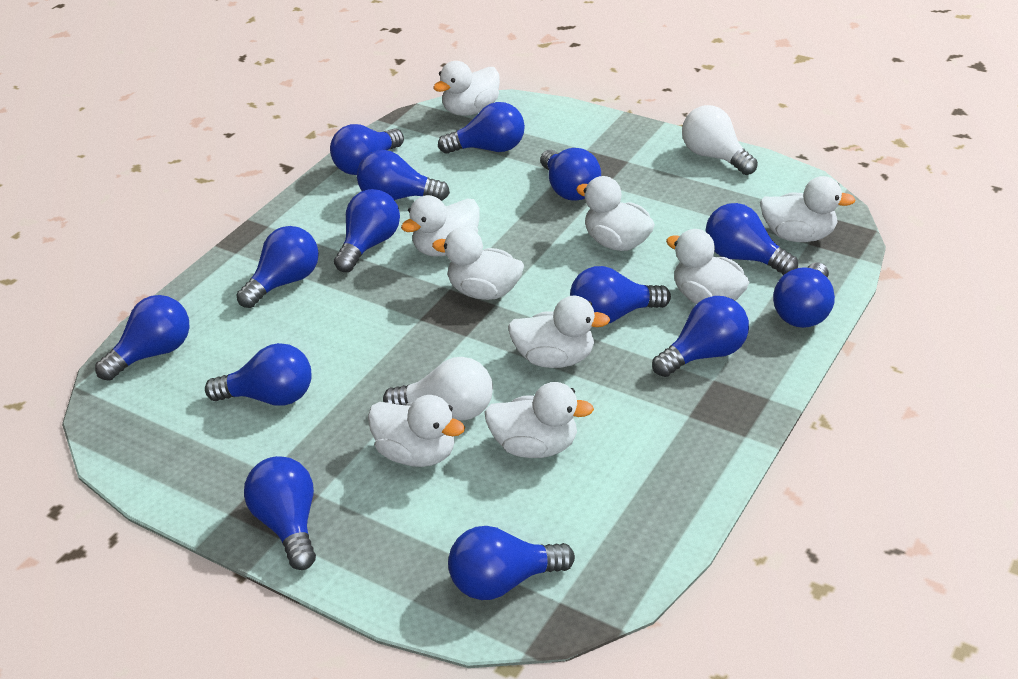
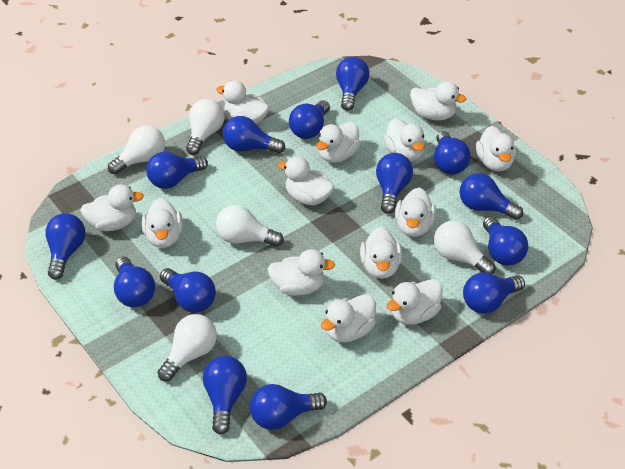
white duck: [368,395,465,467] [401,195,480,257] [432,227,524,300] [433,61,500,116] [484,382,594,458] [508,296,610,368] [576,176,655,251] [666,229,749,304] [760,176,856,242] = 9 -> [80,184,144,231] [142,198,183,248] [216,80,270,124] [268,249,335,296] [278,156,334,205] [316,122,361,163] [321,294,376,342] [360,227,402,279] [384,118,425,162] [386,279,442,325] [395,188,436,237] [410,81,466,121] [476,126,516,171] = 13
white light bulb: [383,357,493,421] [682,105,758,175] = 2 -> [108,125,165,175] [158,314,217,381] [186,99,224,155] [216,205,284,247] [434,221,495,274] = 5

